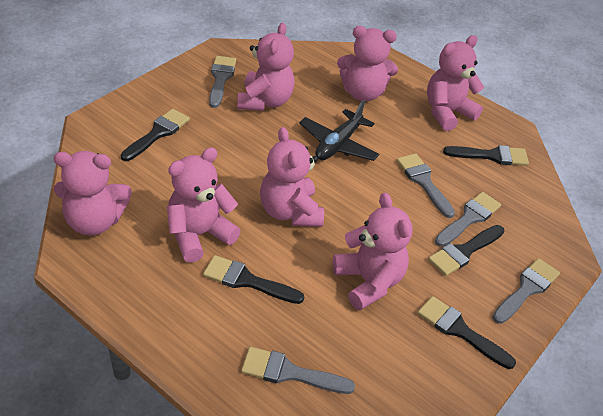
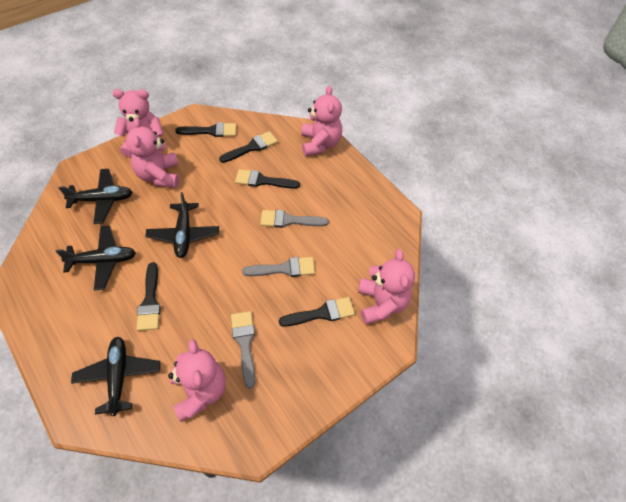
black plane: [299,100,379,161] = 1 -> [55,225,136,290] [59,169,133,224] [71,337,160,416] [145,192,219,258] = 4
grey brush: [209,56,236,108] [241,347,355,394] [397,153,455,218] [435,192,501,247] [492,258,560,324] = 5 -> [231,311,255,388] [242,257,315,277] [260,210,329,228] = 3
pink teddy bear: [54,151,132,236] [167,147,241,263] [237,23,295,111] [260,127,324,227] [333,193,412,310] [337,26,398,101] [427,35,484,131] = 7 -> [113,89,164,157] [126,117,179,188] [168,339,226,422] [301,85,342,156] [358,249,415,324] = 5

